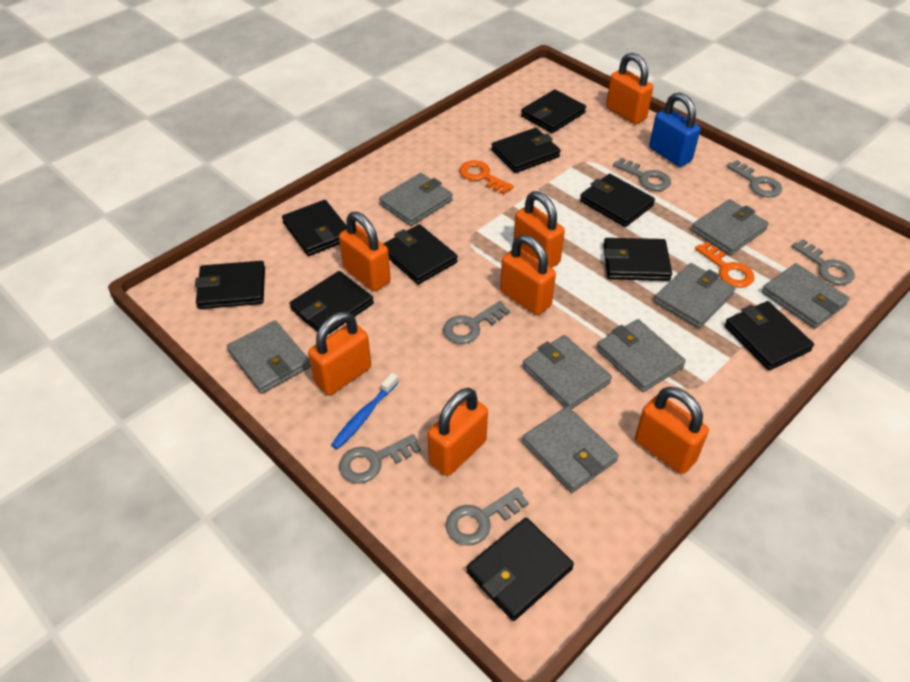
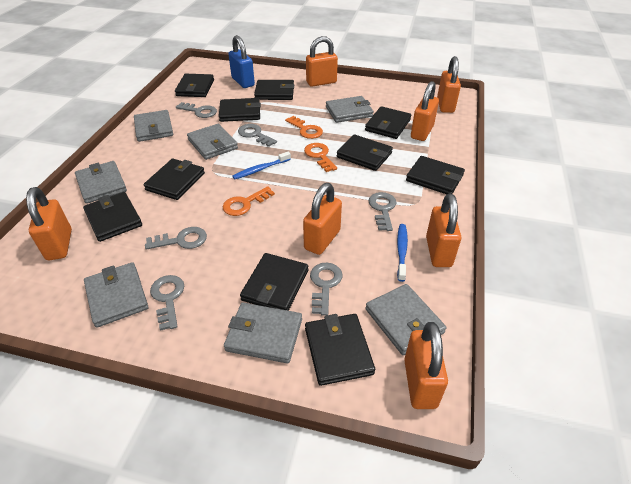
blue toothbrush: [331,373,398,450] = 1 -> [233,152,291,179] [397,224,408,282] = 2
grey wallet: [227,321,311,394] [379,173,453,226] [522,335,612,409] [522,406,619,493] [596,319,686,392] [654,263,735,328] [691,199,769,255] [762,263,850,329] = 8 -> [75,161,127,204] [84,262,148,328] [134,110,173,142] [187,124,238,160] [224,303,302,364] [326,96,374,123] [365,284,447,355] = 7
orange key: [459,160,514,194] [695,242,755,288] = 2 -> [223,186,275,216] [285,116,323,139] [304,143,337,172] = 3

